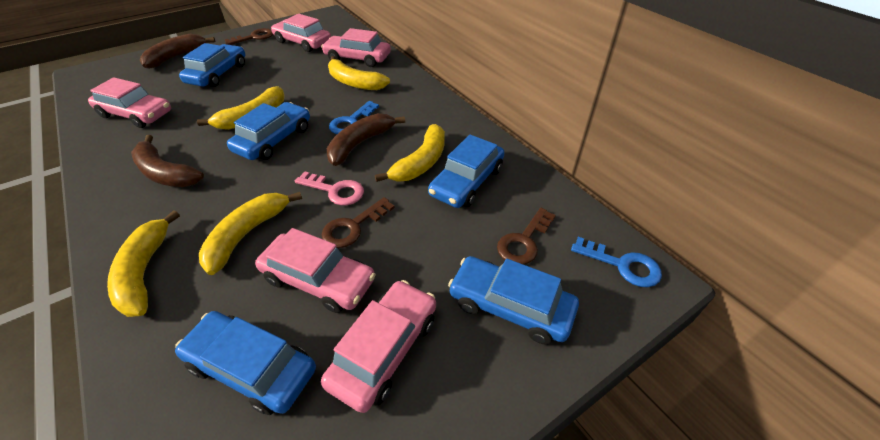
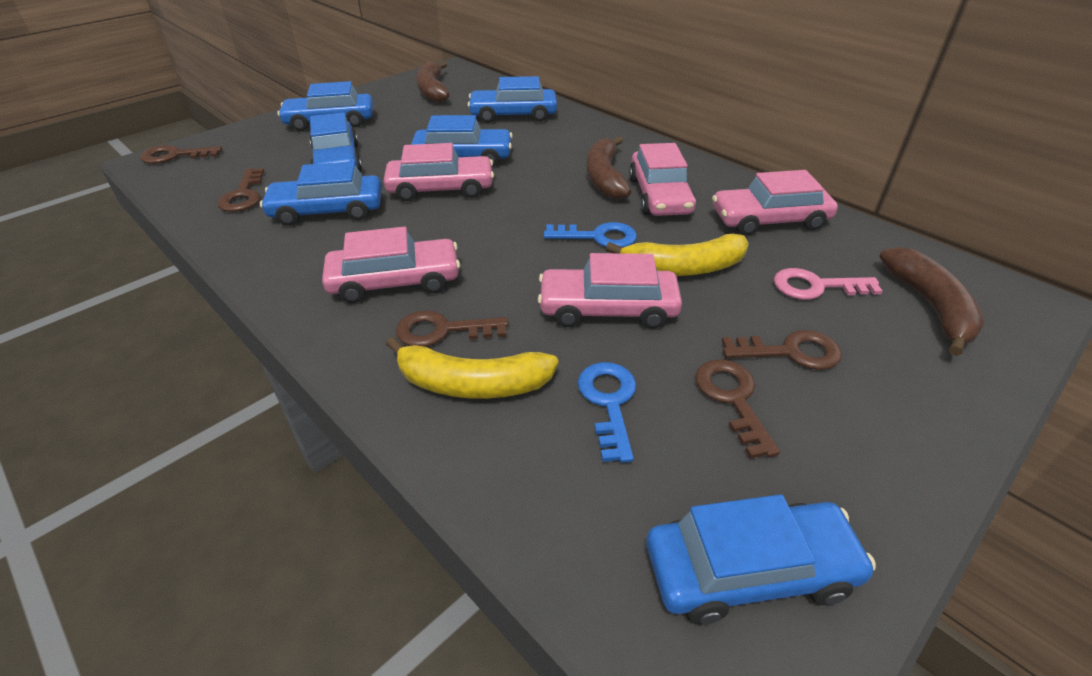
blue car: [175,311,316,415] [179,43,245,87] [227,102,310,160] [428,135,505,208] [448,256,579,344] = 5 -> [260,161,382,226] [277,81,373,131] [310,112,362,172] [411,115,513,167] [467,76,557,123] [646,494,876,625] = 6
brown key: [225,28,273,45] [321,197,395,248] [497,208,556,265] = 3 -> [140,145,222,164] [217,168,264,212] [396,310,509,347] [695,359,780,459] [722,330,842,370] = 5
yellow banana: [107,210,180,317] [197,86,285,130] [199,192,302,275] [328,56,390,90] [375,124,445,182] = 5 -> [386,337,559,399] [606,233,749,276] = 2

